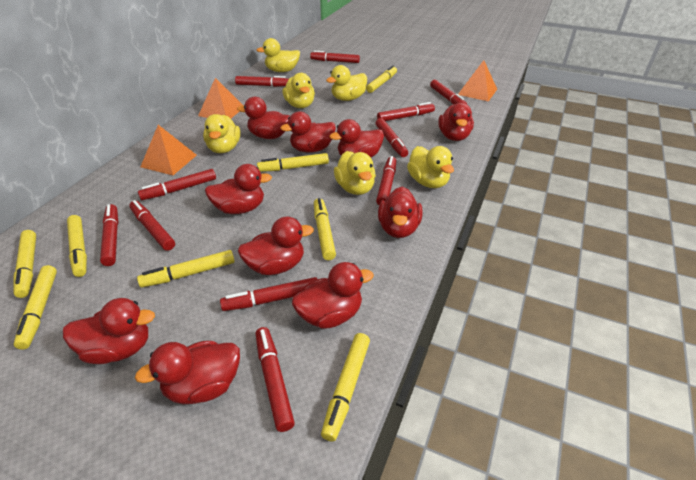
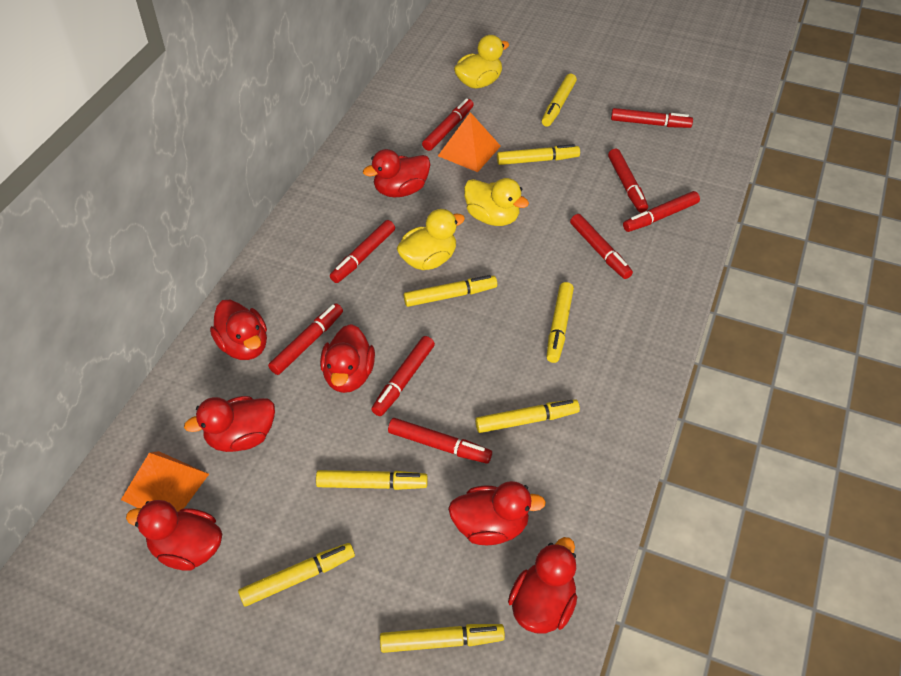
orange pyramid: [140,125,197,175] [198,78,243,119] [458,60,497,102] = 3 -> [121,451,209,512] [438,112,501,172] = 2
red duck: [63,298,155,364] [135,341,240,404] [205,164,272,214] [237,97,290,139] [238,217,314,275] [280,111,336,153] [292,262,374,328] [329,119,384,158] [378,187,423,238] [438,103,474,141] = 10 -> [126,500,222,571] [184,396,275,452] [210,300,267,360] [320,324,375,393] [363,149,431,197] [448,481,546,545] [508,537,577,633] = 7
red marker: [100,204,119,266] [129,200,175,251] [138,169,216,200] [220,277,317,311] [235,76,289,87] [256,327,295,432] [310,51,360,63] [376,118,408,157] [376,156,396,205] [377,102,435,121] [430,80,467,104] = 11 -> [268,303,343,375] [330,220,395,283] [371,336,435,416] [388,418,492,464] [422,98,474,151] [570,214,633,279] [608,149,648,212] [611,108,693,128] [623,191,700,232] = 9
yellow duck: [203,114,240,153] [257,38,300,72] [282,73,315,108] [326,65,367,101] [334,151,376,195] [407,146,454,188] = 6 -> [396,209,465,270] [454,35,509,88] [464,178,529,226] = 3

